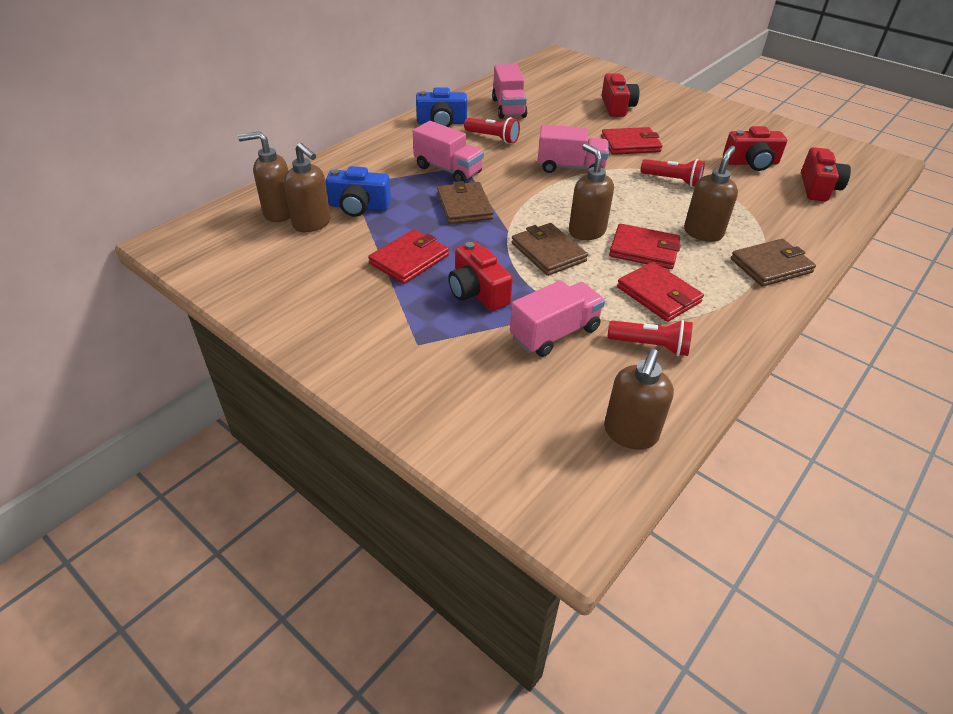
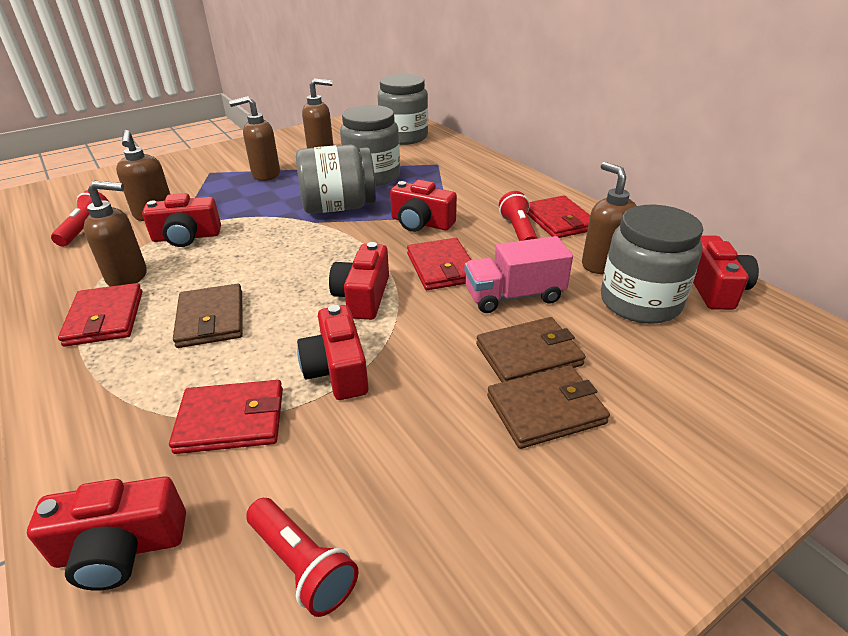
blue camera: [325,166,391,217] [416,88,467,127] = 2 -> none = 0
grey jar: none = 0 -> [296,145,376,214] [340,105,400,186] [378,74,428,145] [601,205,703,324] = 4
pink truck: [413,121,484,183] [492,64,527,119] [510,280,605,357] [538,124,609,173] = 4 -> [464,236,573,313] = 1
red camera: [448,242,513,311] [602,73,639,117] [723,126,787,171] [801,147,851,201] = 4 -> [27,476,186,591] [142,193,221,247] [297,305,369,400] [329,242,389,320] [390,180,457,232] [693,235,759,310] = 6

